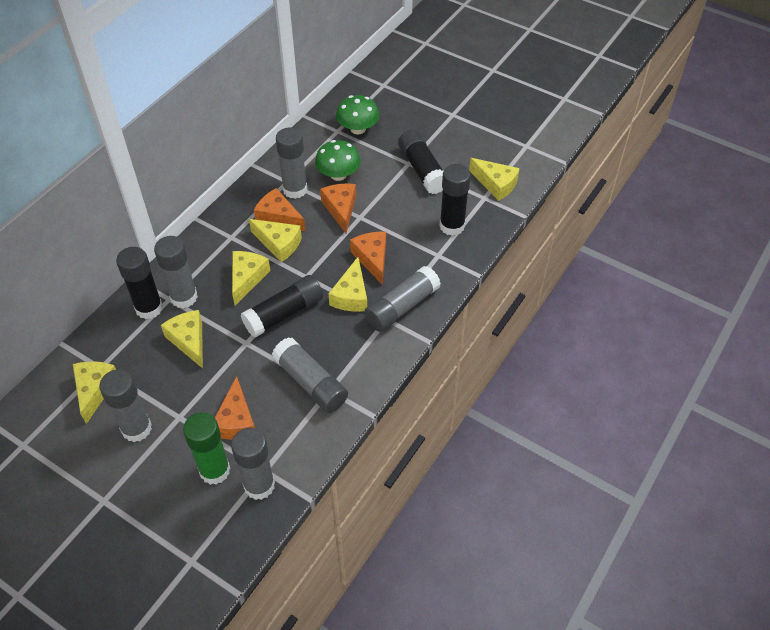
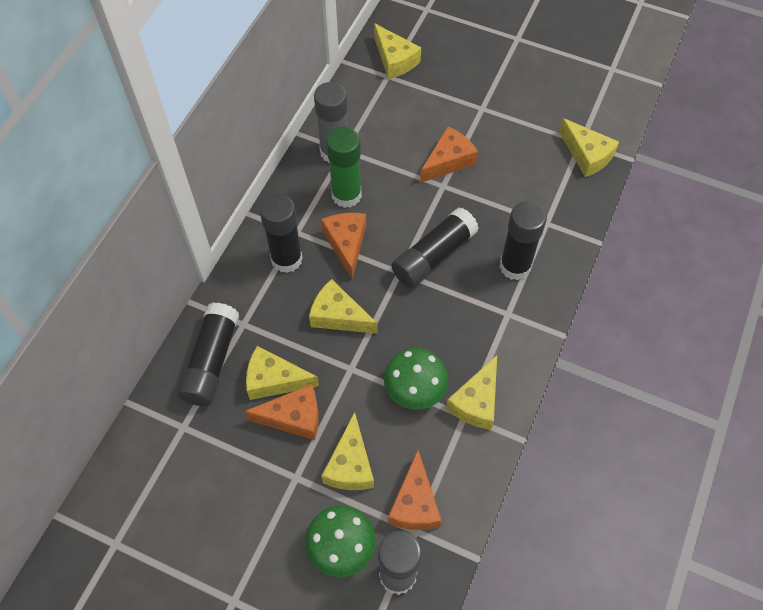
grey glue stick: [99,369,152,442] [154,236,198,308] [231,428,275,500] [272,337,348,413] [276,127,307,199] [364,266,441,332] = 6 -> [314,82,348,163] [378,531,422,595] = 2

